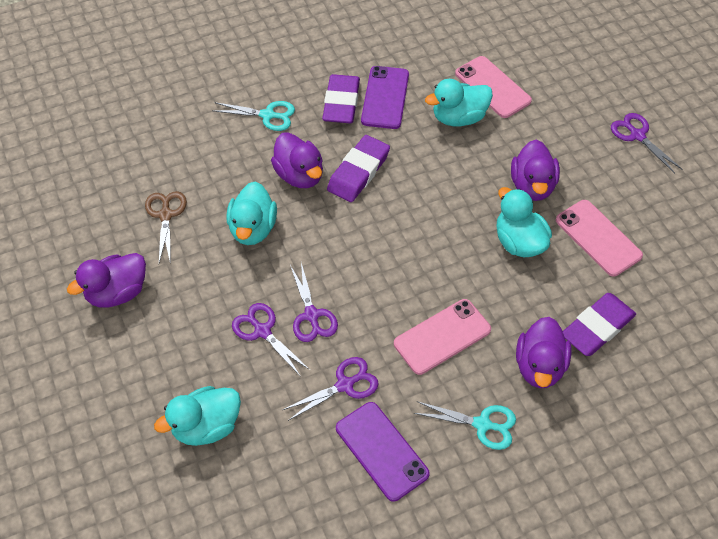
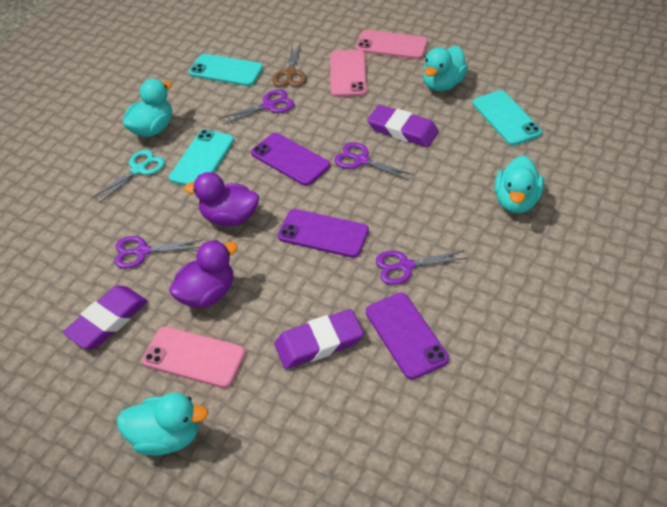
purple duck: [67,253,146,308] [271,132,323,188] [511,140,560,201] [516,317,572,388] = 4 -> [169,240,238,308] [184,172,259,226] = 2
purple phone: [336,402,430,502] [361,66,409,129] = 2 -> [251,133,330,186] [278,209,369,258] [366,293,449,380] = 3
turquoise phone: none = 0 -> [169,129,234,186] [189,54,263,86] [473,90,542,146] = 3
turquoise scissors: [212,101,295,131] [414,401,516,450] = 2 -> [92,150,165,203] = 1

